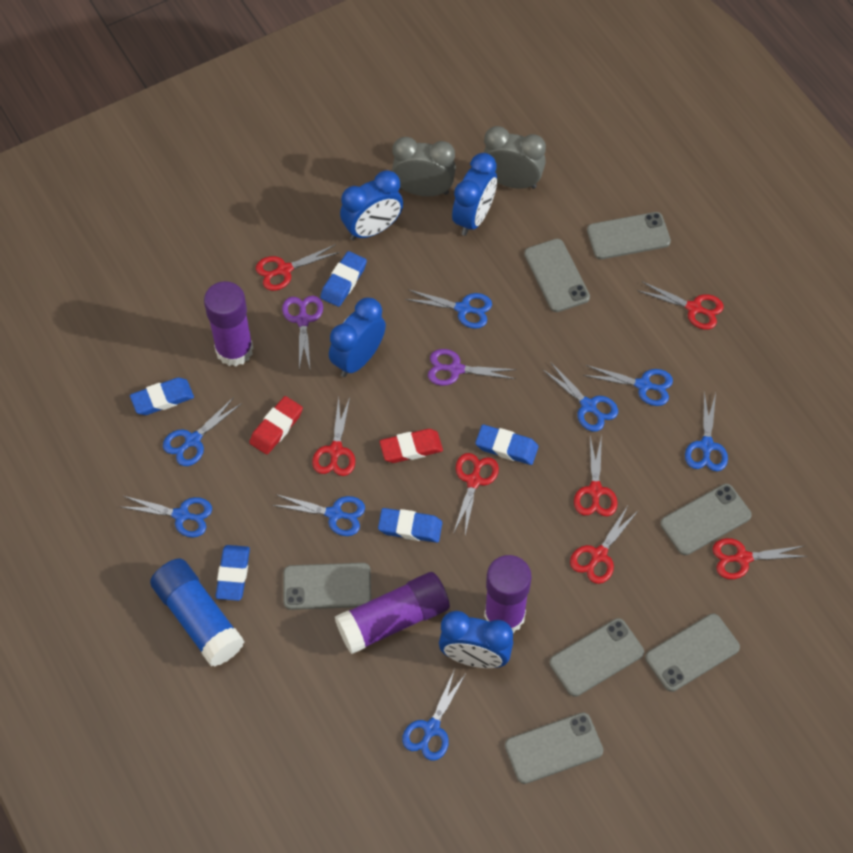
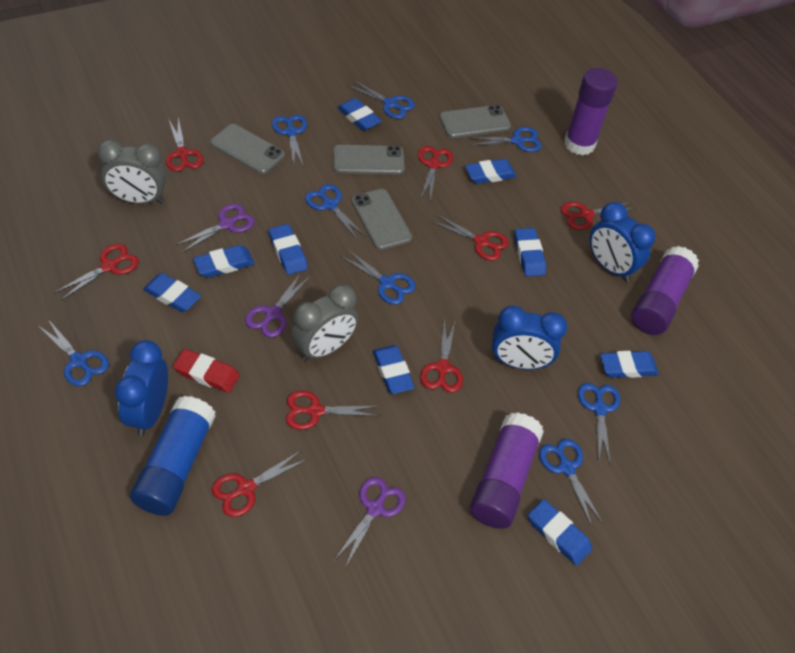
blue clock: [329,298,386,377] [340,170,403,240] [439,611,513,668] [452,153,497,236] = 4 -> [115,340,168,436] [492,306,567,370] [590,202,656,282] = 3
blue eraser: [130,378,194,415] [216,545,250,601] [320,251,367,307] [378,508,442,543] [475,425,539,465] = 5 -> [143,273,201,312] [193,245,254,278] [269,224,308,275] [337,98,382,131] [373,345,415,394] [465,159,517,184] [514,228,546,276] [528,499,592,565] [600,351,659,378] = 9
grey phone: [283,563,371,610] [505,712,603,784] [524,239,590,312] [549,618,644,697] [587,212,671,259] [645,614,740,692] [660,484,752,555] = 7 -> [210,124,285,174] [333,145,405,174] [351,189,412,250] [440,105,511,138] = 4
purple scissors: [282,296,323,369] [428,349,517,386] = 2 -> [176,204,255,252] [245,273,311,338] [333,477,406,568] = 3
red eraser: [249,396,303,455] [379,429,443,463] = 2 -> [173,349,240,393] = 1
red scissors: [256,244,340,291] [312,397,355,476] [453,453,499,535] [570,504,639,584] [574,435,618,516] [637,281,724,330] [713,538,808,579] = 7 -> [54,244,139,300] [166,118,204,171] [212,450,308,517] [286,390,380,430] [418,146,453,202] [420,318,463,393] [431,214,509,261] [561,202,636,230] = 8

